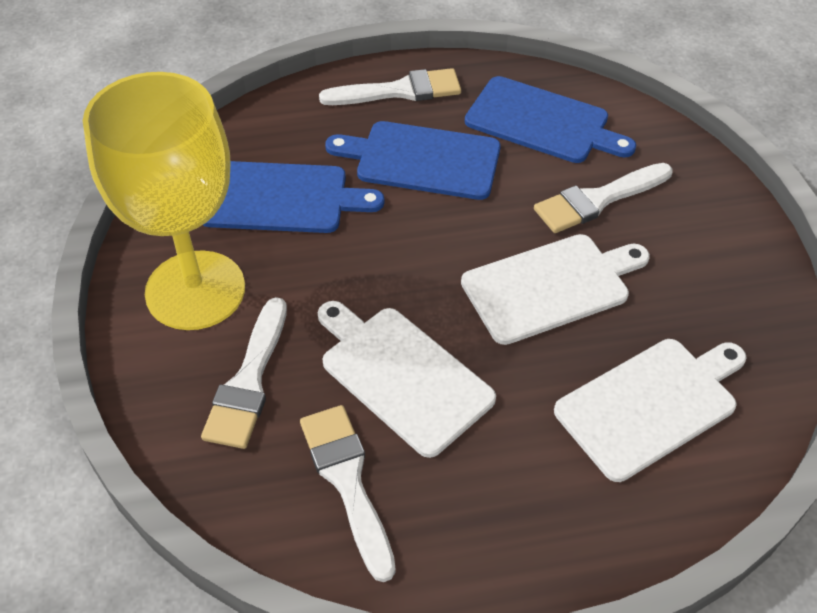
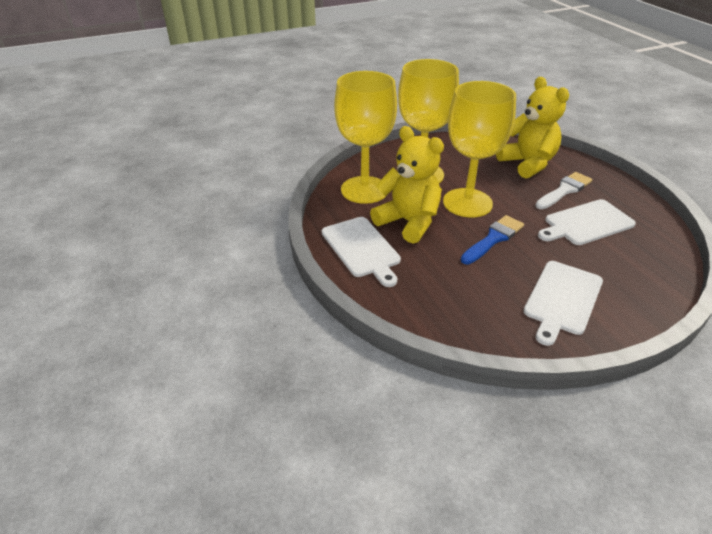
blue brush: none = 0 -> [461,215,524,264] = 1
blue cutting board: [203,161,384,233] [325,121,501,200] [465,76,636,163] = 3 -> none = 0
white brush: [201,297,287,449] [300,405,396,582] [319,68,461,105] [534,163,673,233] = 4 -> [535,172,592,209] = 1
yellow goblet: [83,72,245,330] = 1 -> [334,71,397,204] [398,59,459,183] [443,81,516,217] = 3
yellow teddy bear: none = 0 -> [370,126,444,244] [496,77,569,179] = 2

